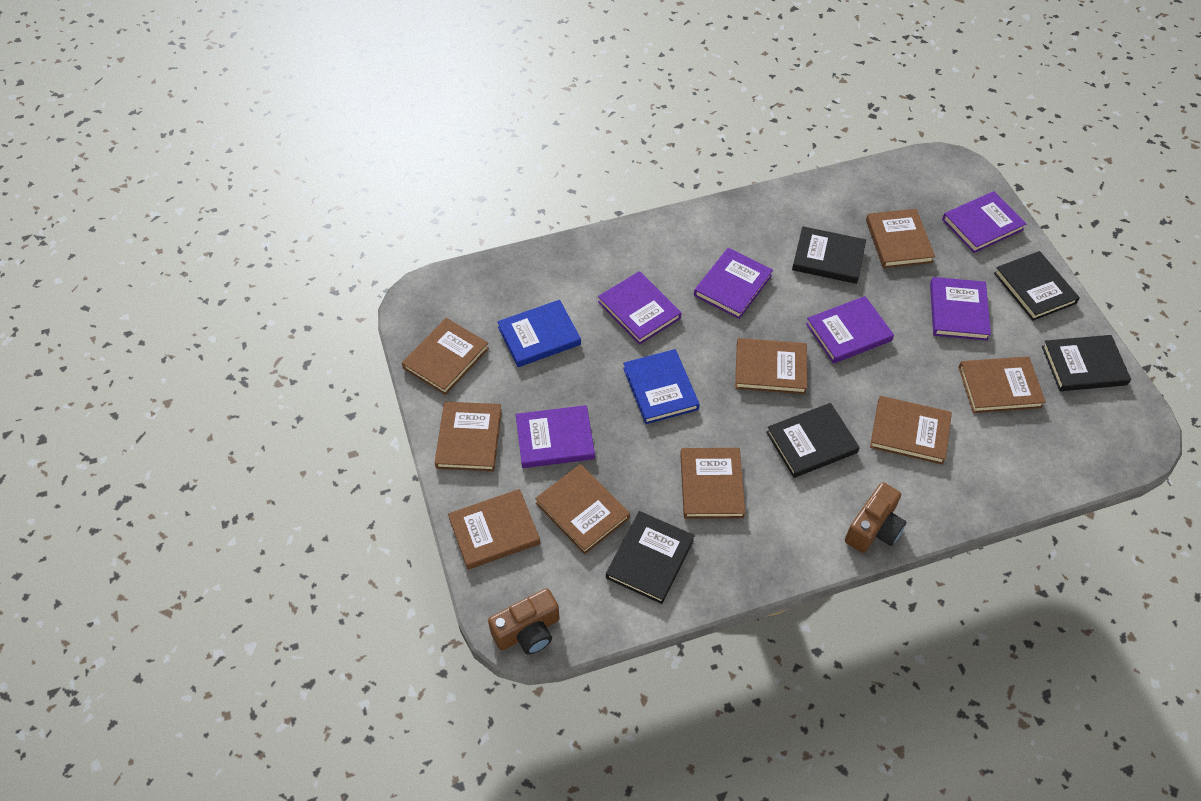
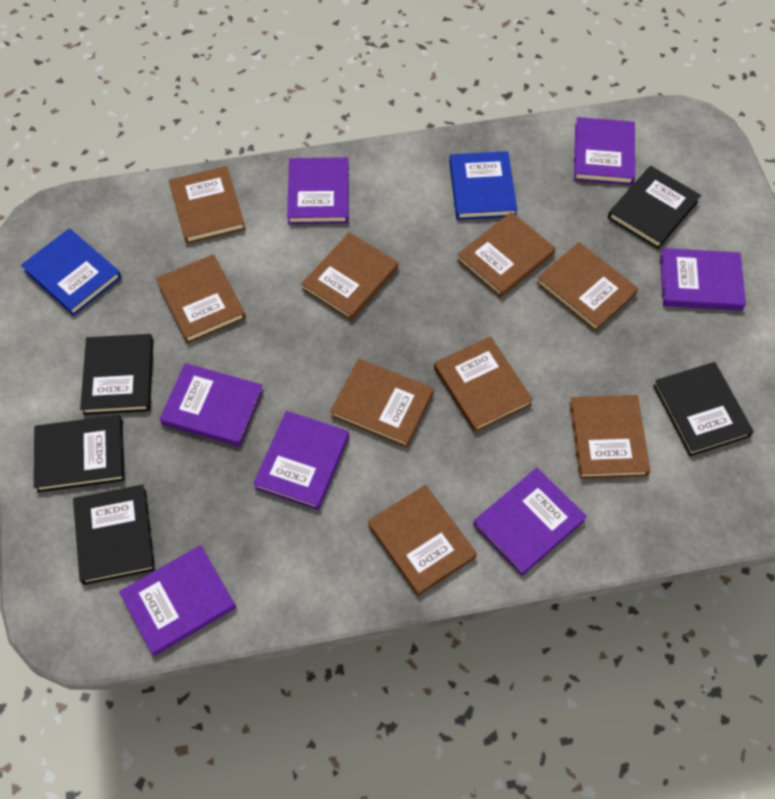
brown camera: [488,588,560,655] [845,482,906,553] = 2 -> none = 0
purple book: [516,405,595,468] [598,271,682,345] [694,248,773,319] [806,296,894,364] [930,277,991,341] [942,191,1027,253] = 6 -> [119,545,236,656] [160,363,263,447] [253,411,349,510] [287,157,349,224] [473,468,587,576] [574,117,635,185] [660,248,746,311] = 7

